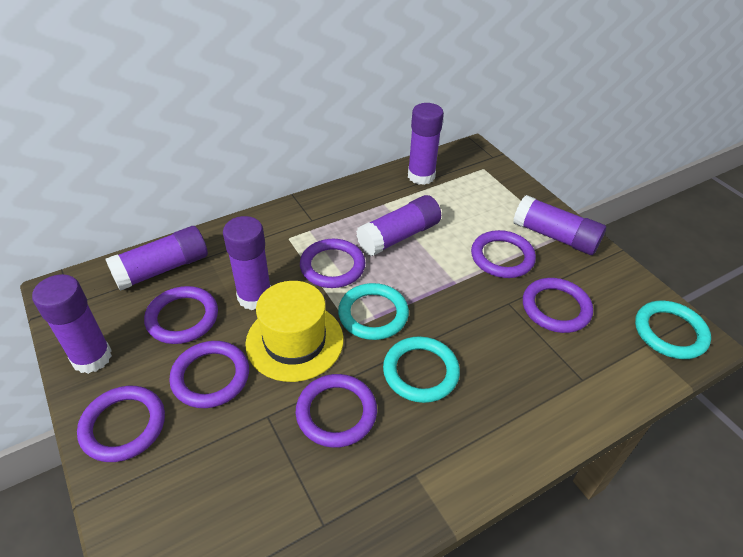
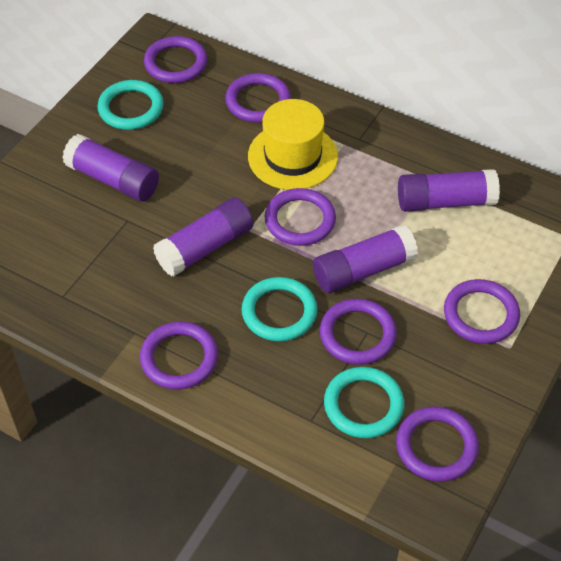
purple glue stick: [32,274,112,374] [106,226,208,291] [223,216,271,310] [356,195,441,256] [408,103,444,185] [513,195,606,255] = 6 -> [62,134,159,202] [153,197,253,277] [313,225,418,293] [398,169,500,212] = 4

